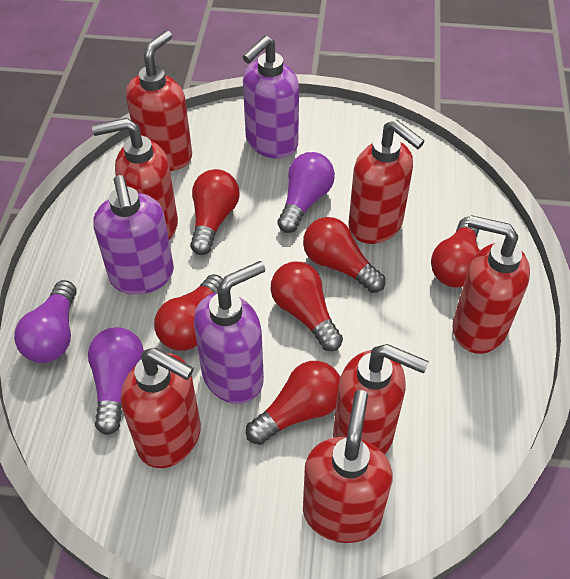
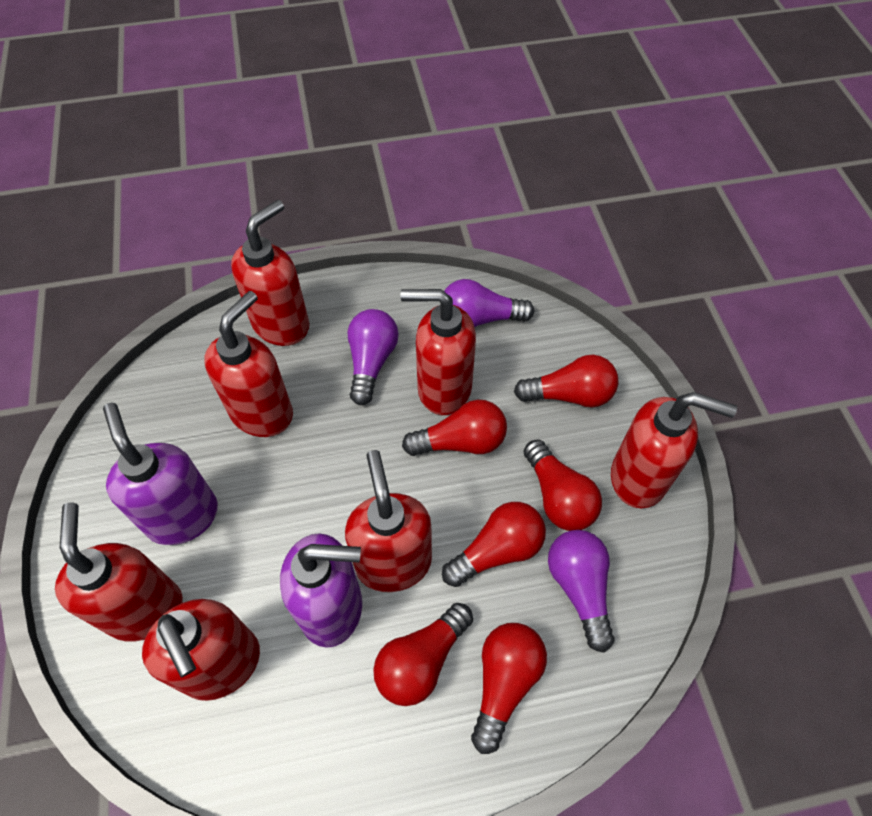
purple soap dispenser: [94,175,174,295] [194,261,265,404] [242,36,299,158] = 3 -> [103,403,218,545] [280,533,362,648] = 2

